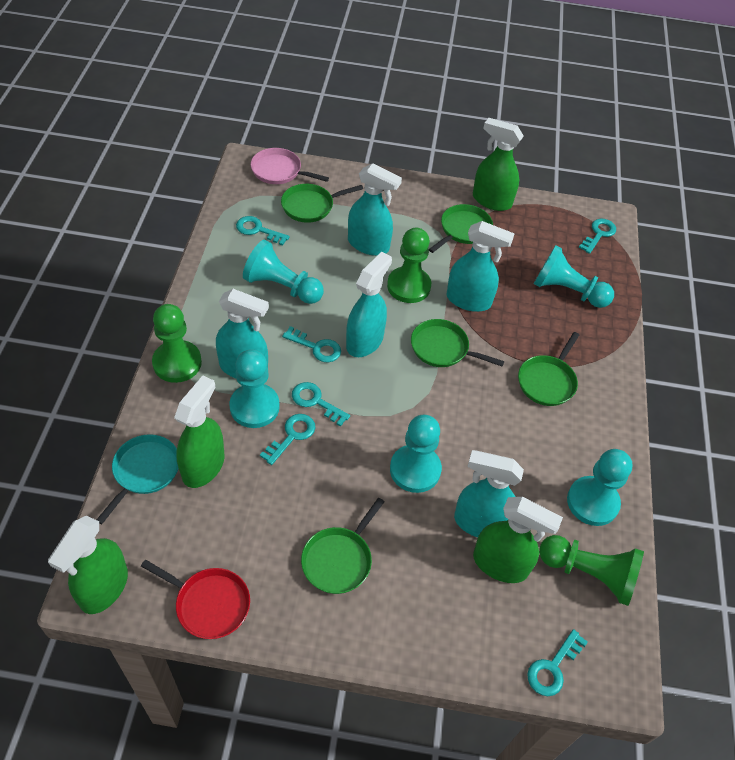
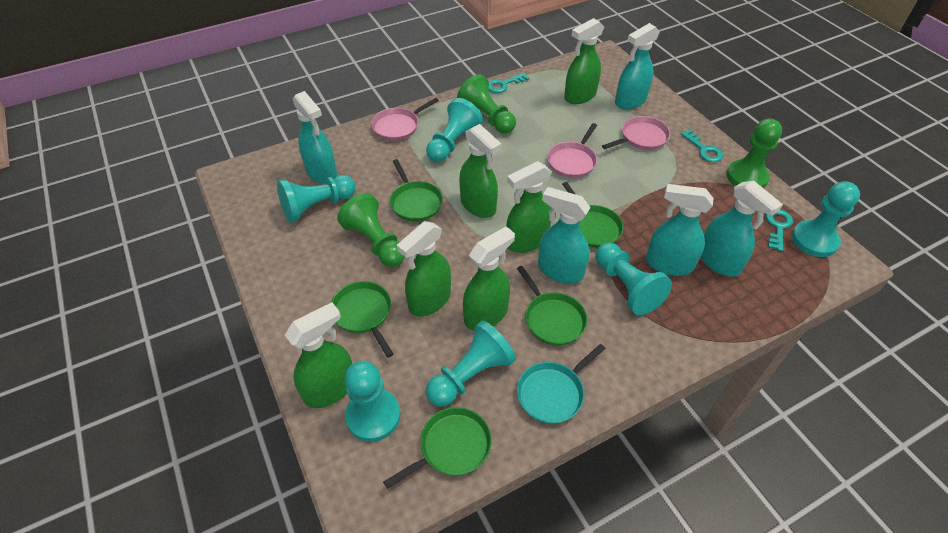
green spray bottle: [48,516,128,614] [174,376,225,488] [473,118,524,211] [473,497,563,583] = 4 -> [285,302,352,408] [397,221,451,316] [459,124,502,218] [463,226,515,331] [506,161,552,253] [564,18,604,104] = 6
pink pan: [251,148,329,184] = 1 -> [371,98,439,141] [547,123,597,178] [602,116,670,150] = 3
red pan: [141,560,250,639] = 1 -> none = 0
turquoise key: [236,216,290,246] [260,414,315,465] [282,326,341,362] [292,382,350,427] [527,629,588,696] [579,219,616,254] = 6 -> [489,73,529,93] [681,129,723,162] [766,209,793,251] = 3
turquoise pawn: [229,349,280,428] [243,239,324,304] [390,415,442,493] [534,245,614,308] [567,449,633,526] = 5 -> [277,175,356,223] [345,361,400,442] [426,98,483,162] [426,321,516,407] [595,243,672,315] [792,181,860,257] = 6

